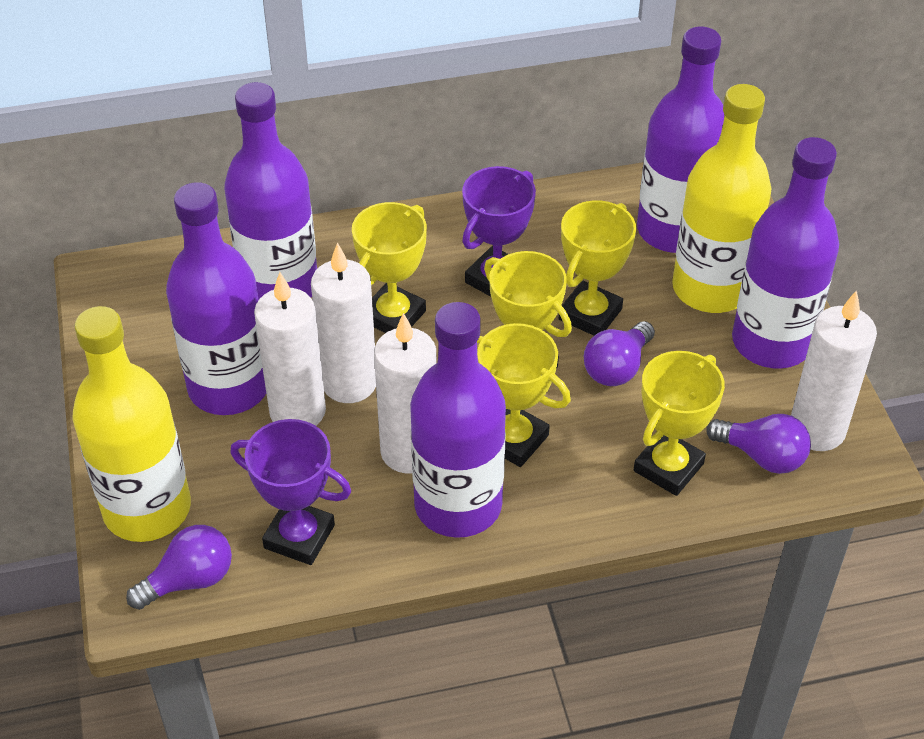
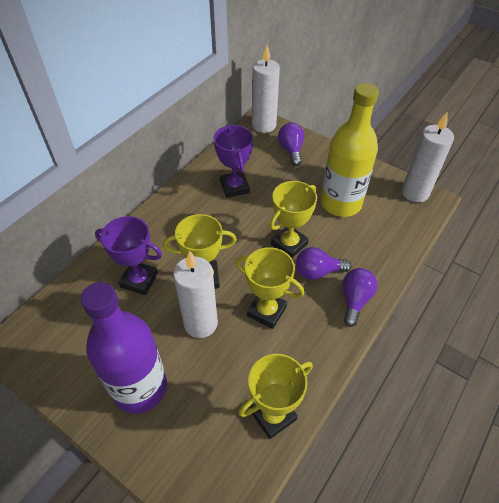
purple bottle: [166,182,266,415] [224,82,317,300] [410,302,506,538] [637,27,725,253] [732,137,839,369] = 5 -> [81,282,167,414] = 1
white candle: [254,272,326,426] [311,243,376,403] [374,313,436,473] [791,291,877,451] = 4 -> [173,251,218,338] [252,45,280,133] [402,112,454,202] = 3
yellow bottle: [73,306,191,542] [672,84,772,313] = 2 -> [321,83,379,217] = 1
yellow trophy: [352,202,427,333] [477,323,571,467] [484,251,572,367] [559,200,636,336] [634,351,725,496] = 5 -> [163,214,237,289] [236,247,304,329] [238,354,313,439] [269,181,317,258] = 4

